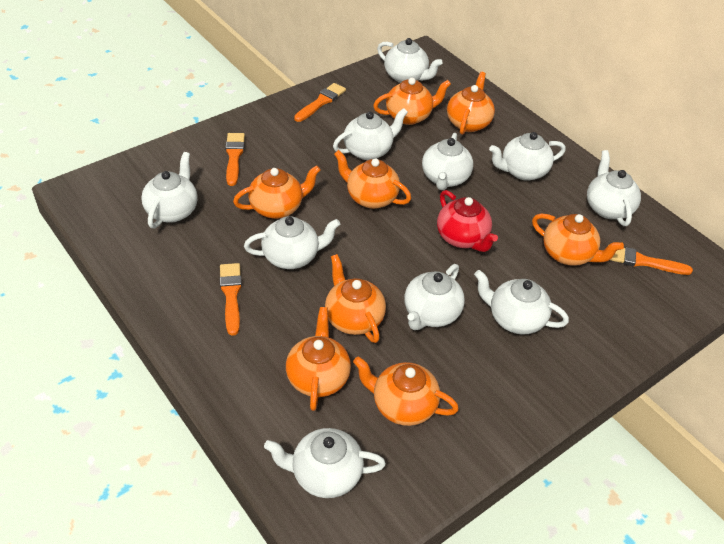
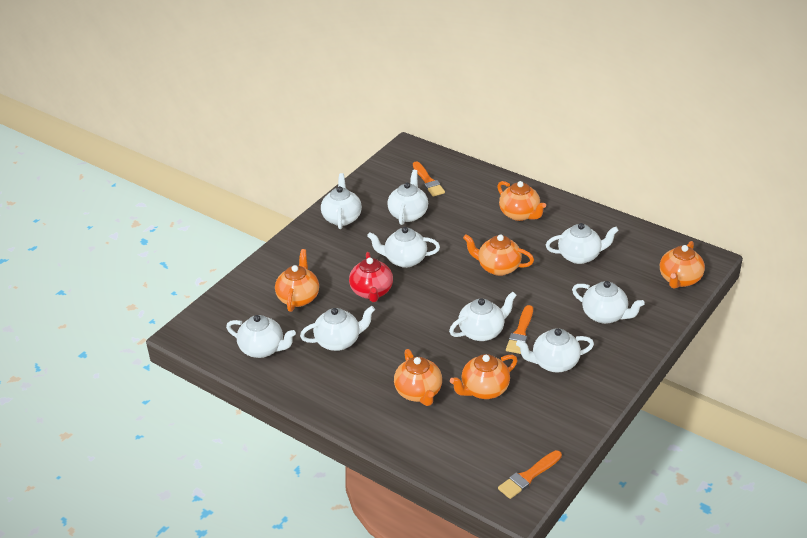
orange brush: [220,263,242,336] [225,133,245,186] [294,83,346,122] [610,247,693,275] = 4 -> [413,161,445,197] [498,450,562,499] [506,305,533,354] = 3
orange teapot: [233,165,321,219] [286,307,351,411] [325,254,386,343] [334,150,411,209] [353,356,459,426] [373,78,451,125] [447,72,495,135] [532,214,624,266] = 8 -> [275,249,319,312] [394,349,442,406] [450,354,517,399] [463,234,534,276] [497,181,546,221] [660,241,705,289] = 6
white teapot: [141,152,198,228] [244,216,340,269] [264,428,386,498] [333,108,408,160] [377,38,443,83] [404,264,465,330] [422,133,473,190] [474,270,569,335] [489,132,566,181] [587,150,641,226] = 10 -> [226,315,296,358] [300,306,375,351] [321,173,362,229] [367,227,440,268] [387,170,428,225] [449,292,517,341] [516,328,594,372] [546,223,619,264] [572,281,645,324] = 9

